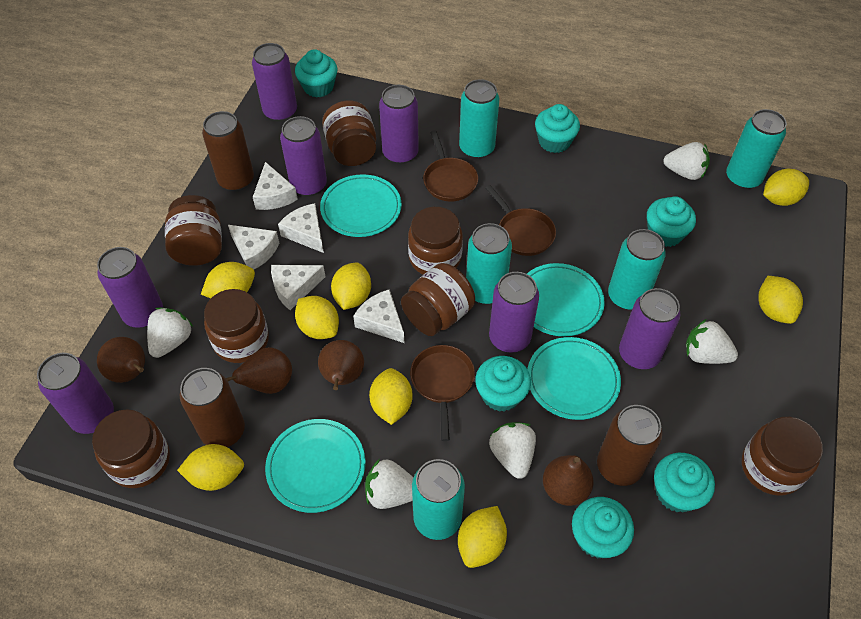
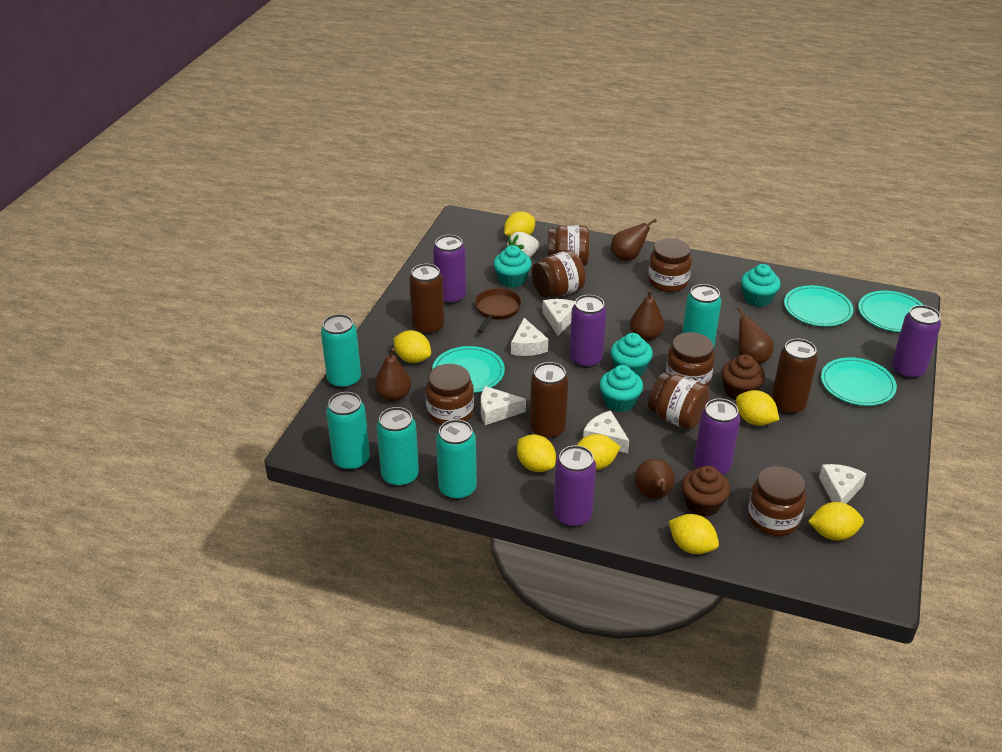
brown cupcake: none = 0 -> [682,466,730,517] [721,354,765,400] = 2
brown pan: [410,345,475,441] [423,130,478,201] [486,185,556,256] = 3 -> [475,288,521,333] = 1
brown pear: [97,337,145,383] [226,347,292,394] [318,340,364,390] [543,455,593,506] = 4 -> [375,348,411,401] [611,219,657,261] [630,290,664,341] [634,459,675,499] [737,307,774,364] = 5
purple can: [37,353,114,434] [97,247,163,328] [252,43,297,122] [280,116,327,197] [379,85,419,164] [489,272,539,353] [619,288,680,369] = 7 -> [433,235,466,304] [553,445,596,528] [570,295,607,368] [694,398,740,475] [892,305,941,379] = 5
turquoise cupcake: [295,49,337,98] [475,356,531,412] [535,104,580,153] [572,497,634,559] [647,196,696,247] [654,453,715,512] = 6 -> [494,245,531,287] [600,365,643,412] [611,333,653,377] [741,264,781,307] = 4
white strawberry: [147,307,193,358] [365,459,413,509] [489,422,536,479] [663,142,710,180] [686,319,738,364] = 5 -> [506,232,540,258] = 1
yellow lemon: [177,444,244,491] [201,262,255,299] [295,296,339,339] [331,263,371,310] [369,368,413,425] [458,506,507,568] [758,276,803,324] [763,169,809,206] = 8 -> [394,330,431,363] [504,212,535,237] [517,434,556,472] [577,434,621,470] [669,514,719,554] [736,390,779,426] [808,502,864,541] = 7

